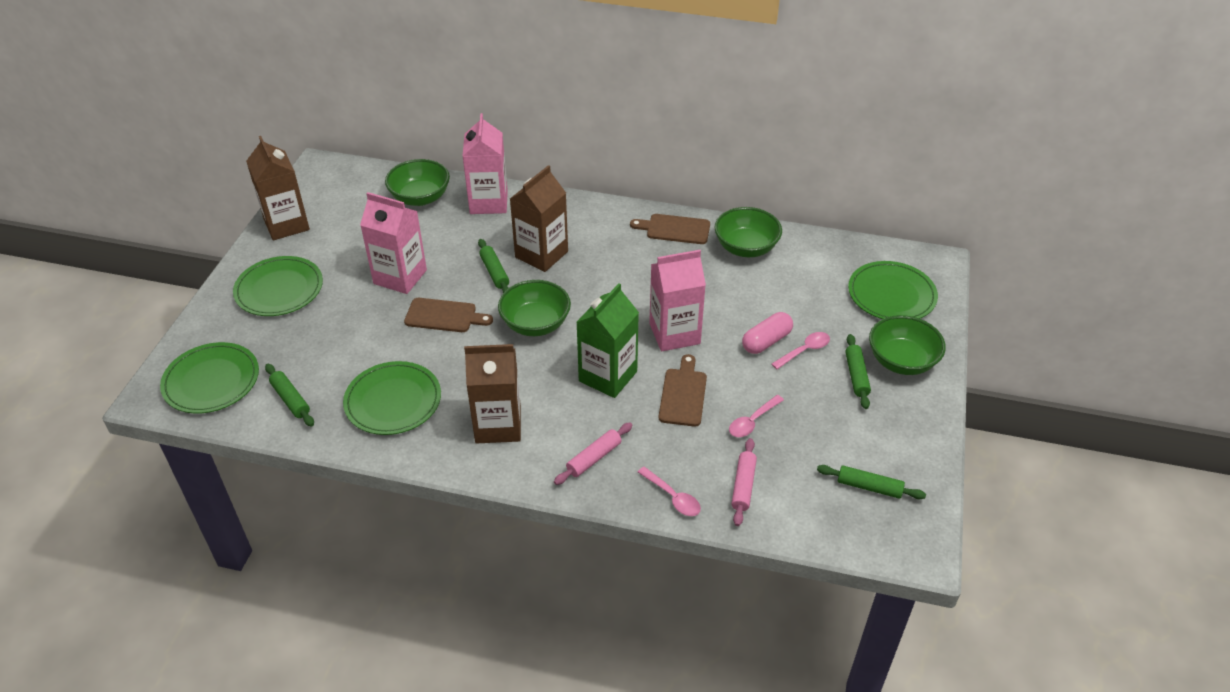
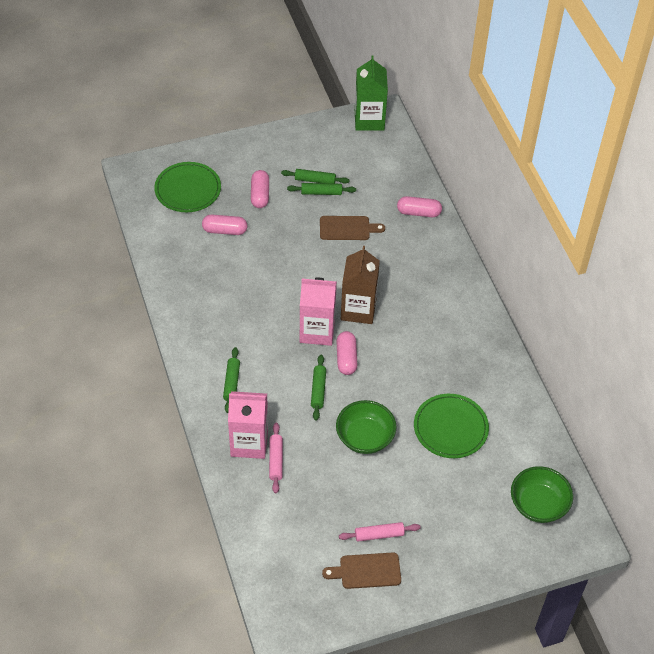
brown carton: [246,136,310,240] [464,344,521,444] [510,165,568,272] = 3 -> [341,246,380,324] = 1
brown cutting board: [404,298,493,332] [630,214,710,244] [659,354,707,427] = 3 -> [320,216,385,240] [322,552,401,589] = 2
green bowl: [385,159,450,206] [498,280,571,336] [715,207,782,257] [869,315,946,375] = 4 -> [336,400,397,454] [511,466,573,523] = 2
green plate: [160,342,259,414] [233,256,323,316] [343,361,441,435] [848,261,938,319] = 4 -> [154,162,221,212] [414,394,489,458] = 2
pink capsule: [742,312,793,354] = 1 -> [202,215,247,235] [251,170,269,208] [336,331,357,375] [397,196,442,217] = 4
pink carton: [360,192,427,294] [463,113,508,214] [649,250,706,352] = 3 -> [228,391,268,459] [300,277,337,346] = 2
pink spoon: [638,467,701,516] [729,395,784,437] [771,332,830,369] = 3 -> none = 0

